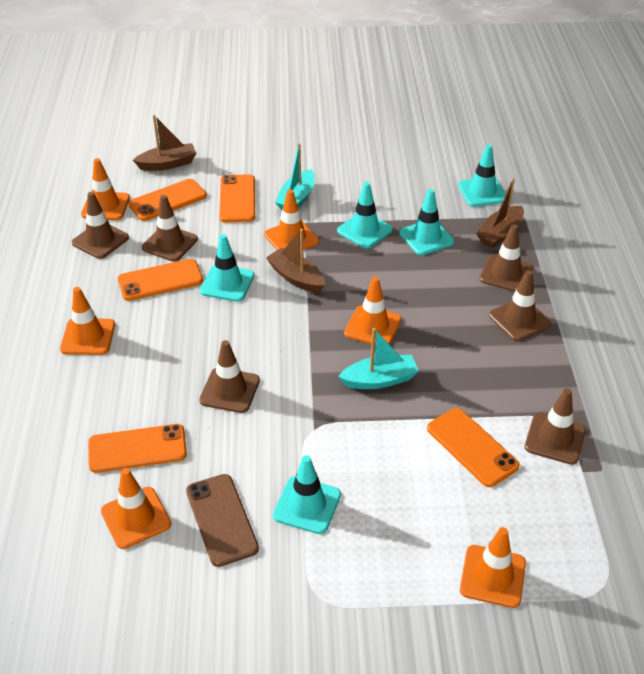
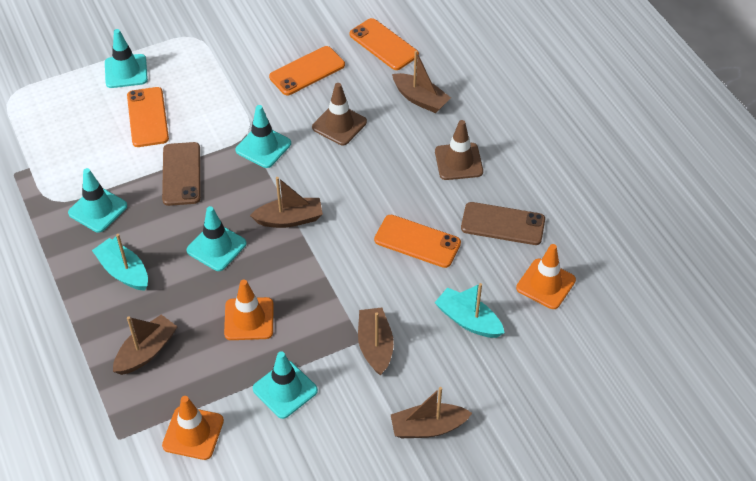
brown boat: [133,115,197,171] [266,229,325,293] [476,178,524,248] = 3 -> [113,314,177,375] [250,177,323,228] [358,308,394,376] [391,387,472,438] [392,51,451,113] = 5
brown phone: [186,474,259,567] = 1 -> [162,142,201,206] [461,202,545,245] = 2
brown traffic cone: [72,192,129,259] [142,195,198,262] [199,340,260,413] [479,224,533,292] [489,270,551,341] [525,388,586,465] = 6 -> [312,83,367,145] [435,120,483,180] = 2
orange phone: [88,424,187,473] [118,259,203,301] [128,179,207,221] [219,174,255,222] [427,408,520,487] = 5 -> [127,87,169,147] [269,46,345,95] [350,18,419,70] [374,215,461,268] = 4
orange traffic cone: [60,287,115,355] [81,158,130,220] [101,468,171,549] [264,189,319,250] [344,277,401,345] [460,527,526,608] = 6 -> [162,396,224,460] [224,279,274,340] [516,244,576,309] = 3

